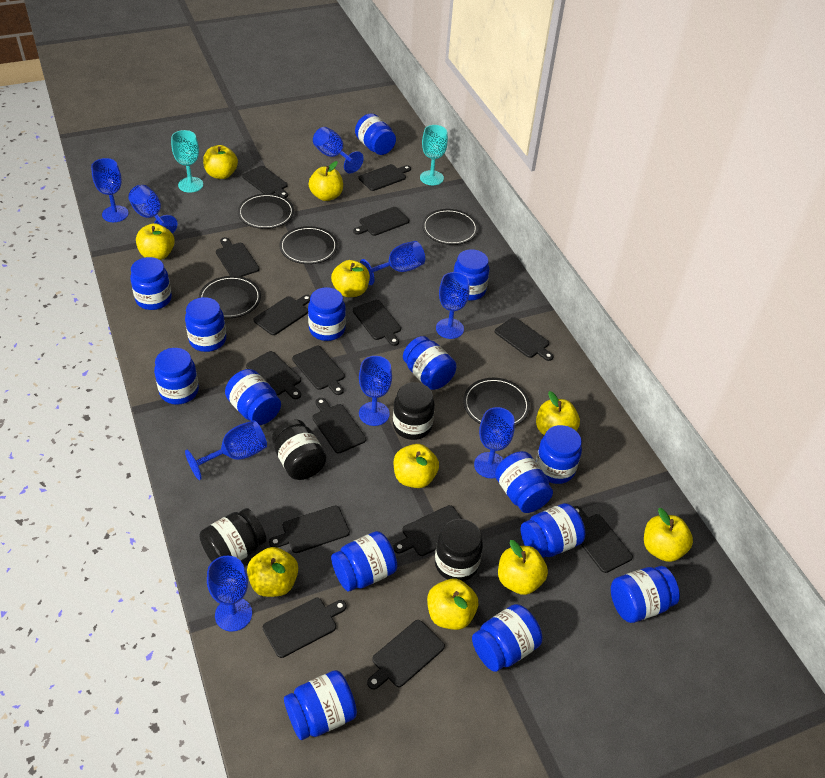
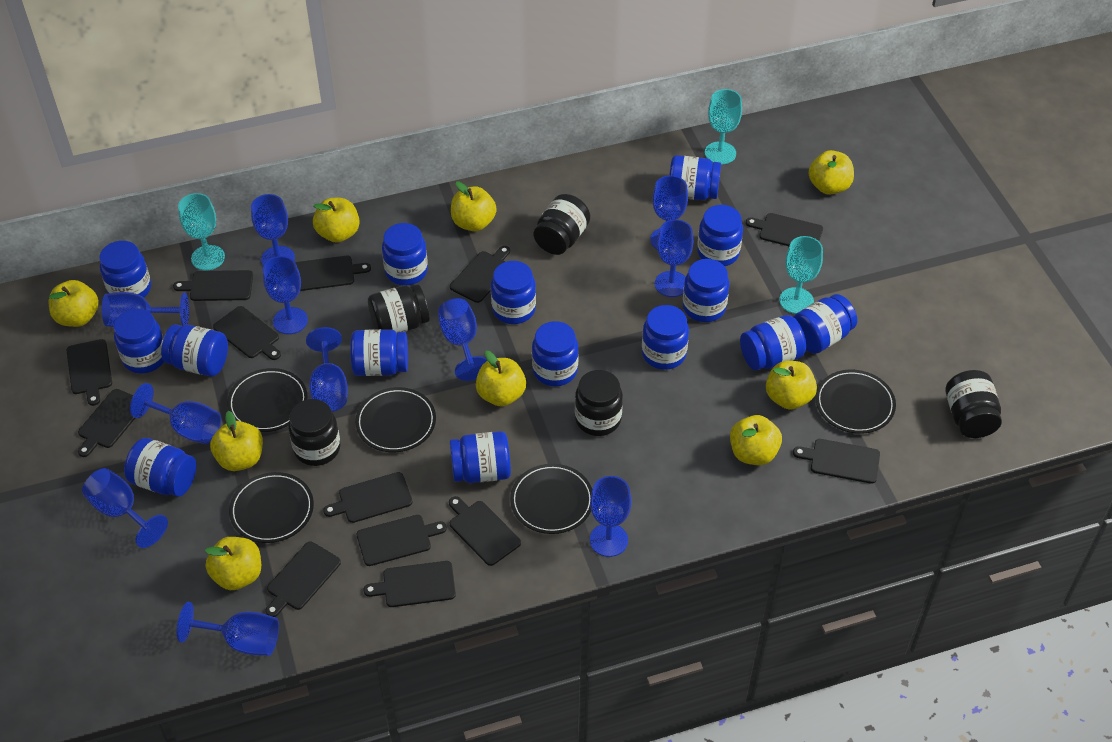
black cutting board: [216,237,260,277] [242,166,288,198] [246,351,301,399] [253,295,311,335] [262,598,347,658] [269,506,350,553] [292,346,345,395] [312,398,366,453] [353,207,409,236] [353,300,401,346] [359,164,411,191] [367,620,445,690] [393,505,462,556] [495,317,554,361] [573,506,633,573] = 15 -> [66,339,112,406] [78,389,135,457] [173,270,253,301] [213,306,281,360] [265,542,341,617] [295,256,371,291] [323,472,413,523] [357,515,447,566] [364,561,456,607] [449,496,521,566] [450,246,510,303] [746,213,823,246] [793,439,880,484] = 13
black jar: [199,508,266,562] [272,420,327,480] [393,382,435,440] [435,519,483,581] = 4 -> [288,399,341,466] [368,284,430,333] [534,194,590,255] [575,370,623,436] [945,370,1002,438] = 5
blue goblet: [91,158,129,222] [128,185,177,234] [185,420,267,480] [207,556,252,632] [313,127,364,174] [359,356,392,426] [360,241,425,285] [436,272,470,339] [474,407,515,478] = 9 -> [82,468,168,548] [102,292,189,327] [130,383,221,444] [177,602,279,656] [251,194,295,266] [263,256,308,334] [306,327,348,412] [438,298,488,381] [590,476,631,557] [650,175,688,249] [655,219,693,297] = 11
turquoise goblet: [171,130,203,193] [420,125,448,185] = 2 -> [178,193,225,270] [705,89,742,164] [779,236,823,314] = 3
yellow apple: [136,223,175,260] [203,145,238,179] [247,547,298,597] [309,161,343,201] [331,260,370,297] [394,444,439,488] [427,579,478,630] [498,540,548,595] [536,391,580,435] [644,508,693,562] = 10 -> [49,280,99,327] [205,537,261,590] [210,411,263,471] [313,198,360,243] [451,181,497,231] [476,351,526,407] [730,415,782,465] [766,361,817,410] [809,150,854,194] = 9

